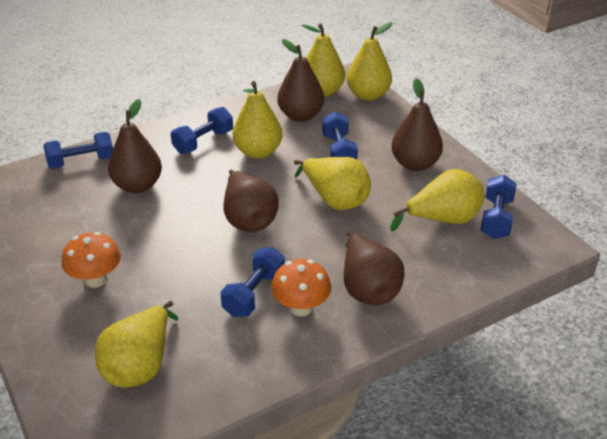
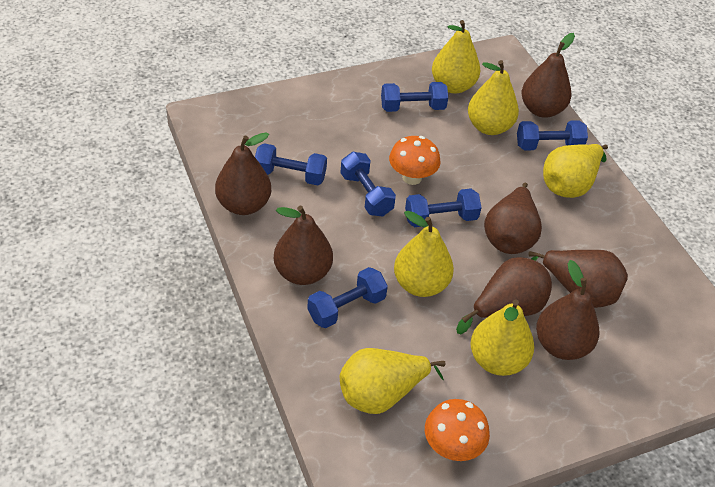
blue dumbbell: [43,132,113,169] [171,107,233,154] [221,247,285,317] [322,111,358,159] [481,175,517,239] = 5 -> [255,143,327,185] [307,267,388,328] [340,152,396,216] [381,82,448,112] [405,188,481,227] [517,121,588,151] = 6
brown pear: [108,99,162,193] [224,170,279,232] [277,39,324,122] [344,231,405,305] [391,78,443,171] = 5 -> [215,133,271,215] [274,206,333,285] [456,257,552,334] [484,183,542,254] [522,33,575,118] [528,250,628,308] [536,260,599,360] = 7

